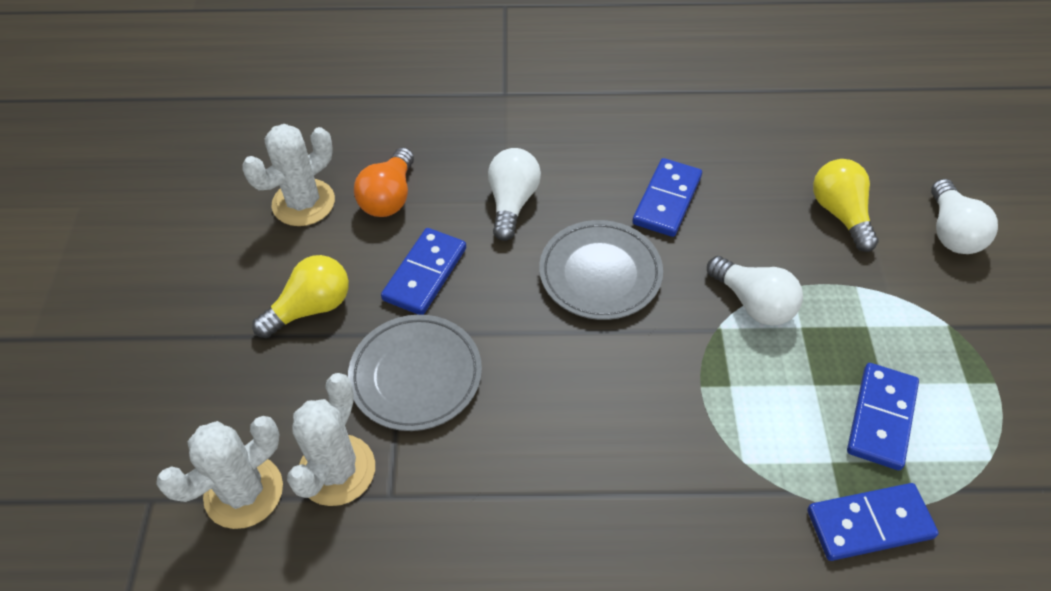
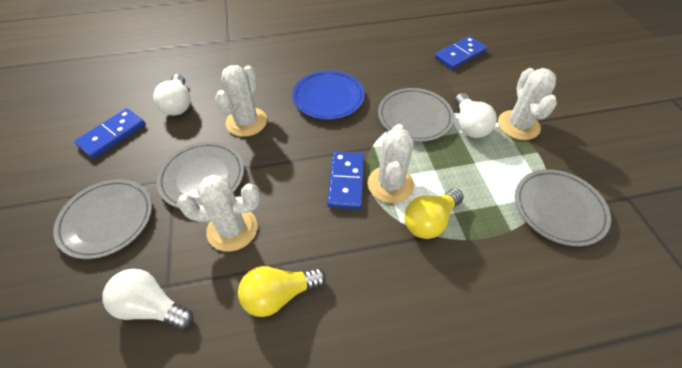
blue domino: [381,228,466,315] [632,158,702,237] [807,483,939,561] [847,363,919,470] = 4 -> [74,108,145,159] [327,152,364,209] [435,36,487,70] = 3
blue plate: none = 0 -> [292,70,365,120] = 1
grey plate: [348,315,482,431] [539,220,663,320] = 2 -> [53,179,152,259] [157,142,244,209] [378,88,454,142] [515,169,611,246] = 4
orange light bulb: [354,147,414,217] = 1 -> none = 0
white cactus: [156,416,283,529] [242,124,335,226] [287,373,375,506] = 3 -> [177,175,260,252] [215,65,267,137] [368,124,414,203] [498,68,557,140] = 4

